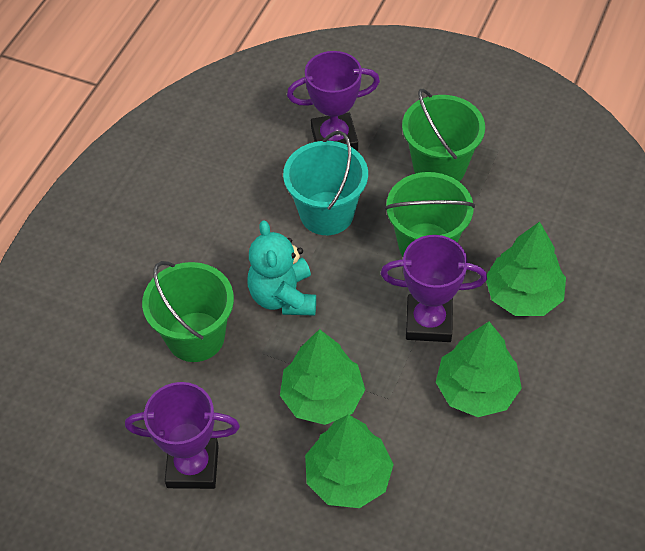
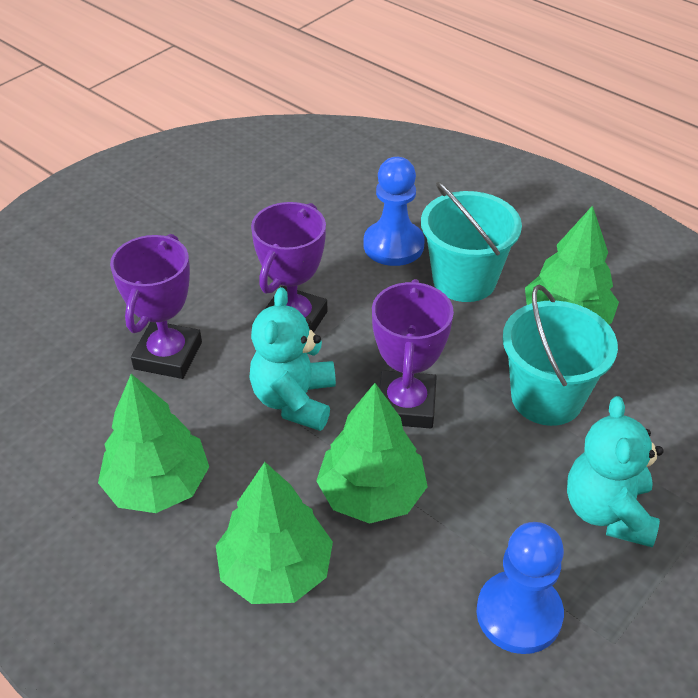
blue pawn: none = 0 -> [364,157,425,266] [477,522,564,654] = 2
green bucket: [142,261,234,362] [385,172,475,256] [402,89,485,181] = 3 -> none = 0
turquoise bucket: [283,131,368,235] = 1 -> [421,182,522,302] [503,284,618,426] = 2
turquoise teddy bear: [247,220,316,316] = 1 -> [249,287,336,431] [567,396,663,547] = 2

